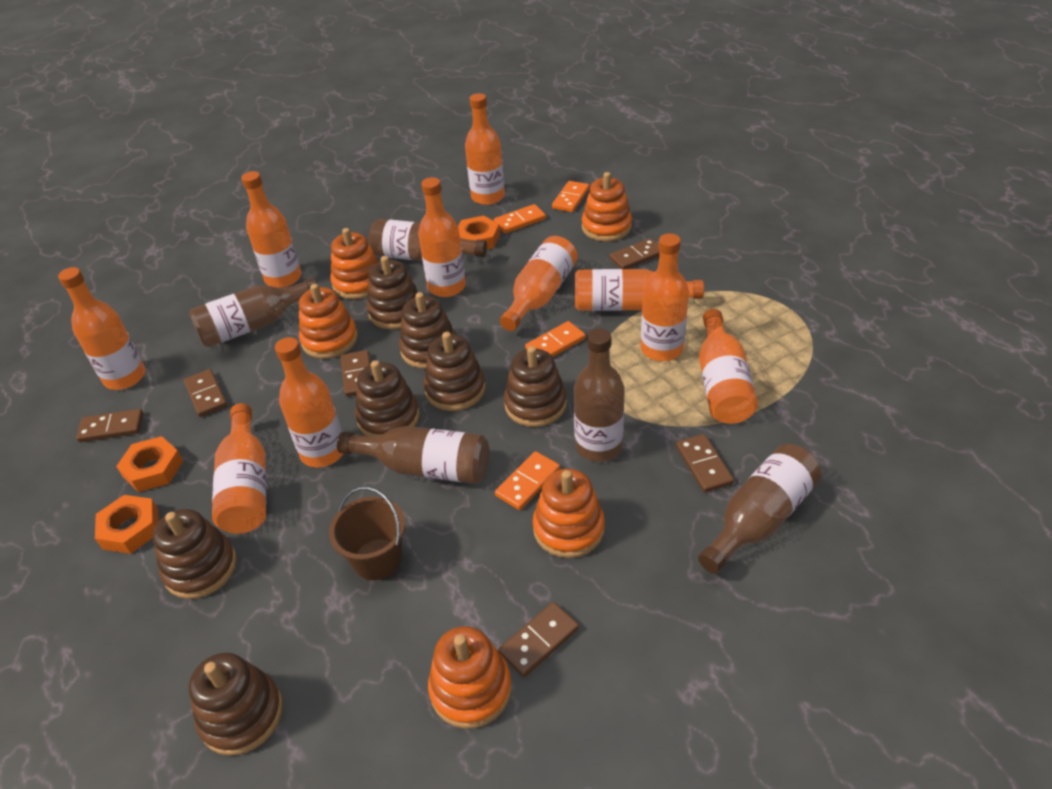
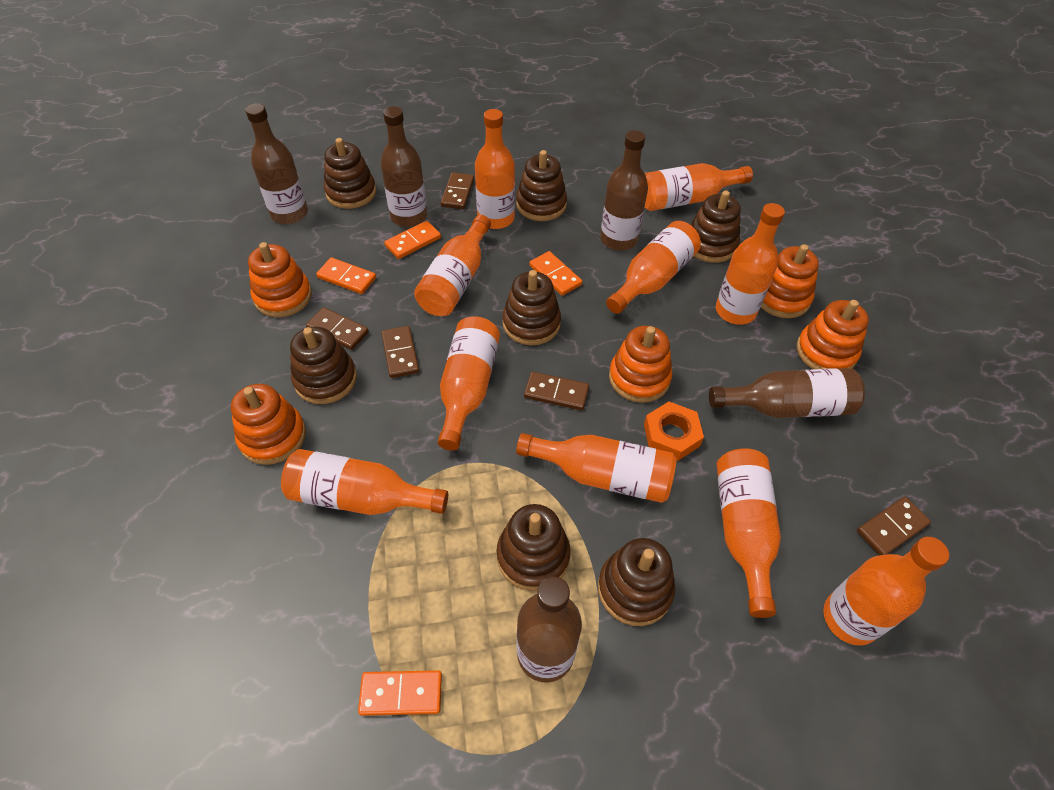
brown bucket: [329,487,405,580] = 1 -> none = 0
brown domino: [76,409,144,442] [184,369,227,417] [341,350,371,397] [499,602,579,677] [609,238,660,269] [676,434,734,493] = 6 -> [306,307,369,350] [381,326,419,378] [441,172,474,209] [524,372,589,410] [857,497,931,555] = 5
orange nut: [95,495,159,554] [116,436,183,492] [458,216,500,249] = 3 -> [644,402,704,461] = 1

